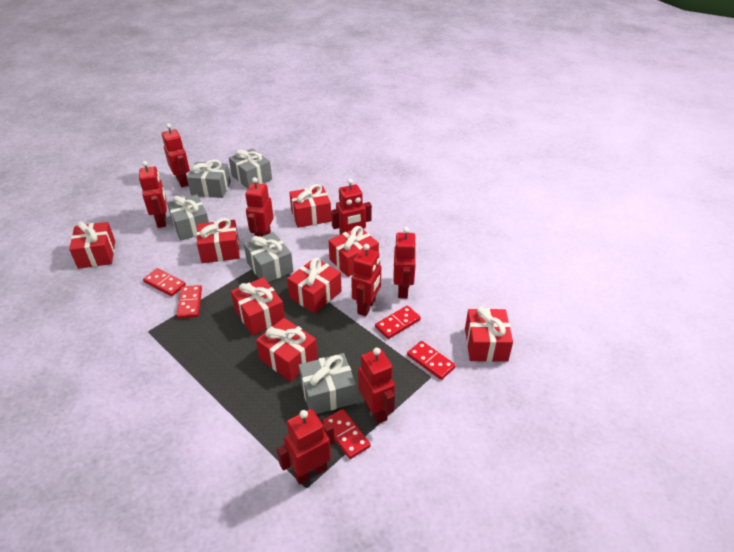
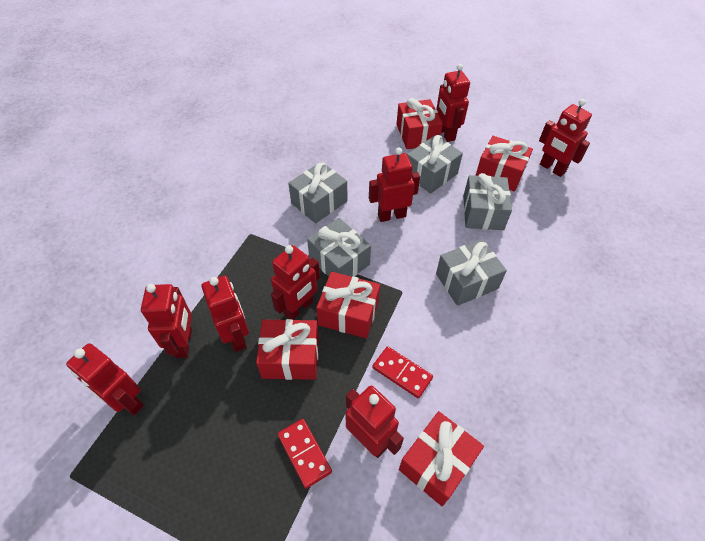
red domino: [143,268,186,297] [177,285,202,319] [323,409,371,459] [375,306,421,339] [407,341,456,380] = 5 -> [278,419,332,489] [372,346,433,398] = 2
red gift: [69,221,115,269] [197,218,240,263] [231,277,285,336] [256,318,318,382] [287,258,342,313] [289,184,332,228] [329,226,379,277] [465,307,513,362] = 8 -> [256,319,319,380] [316,272,380,339] [396,98,443,149] [399,411,484,506] [476,136,533,192] = 5

